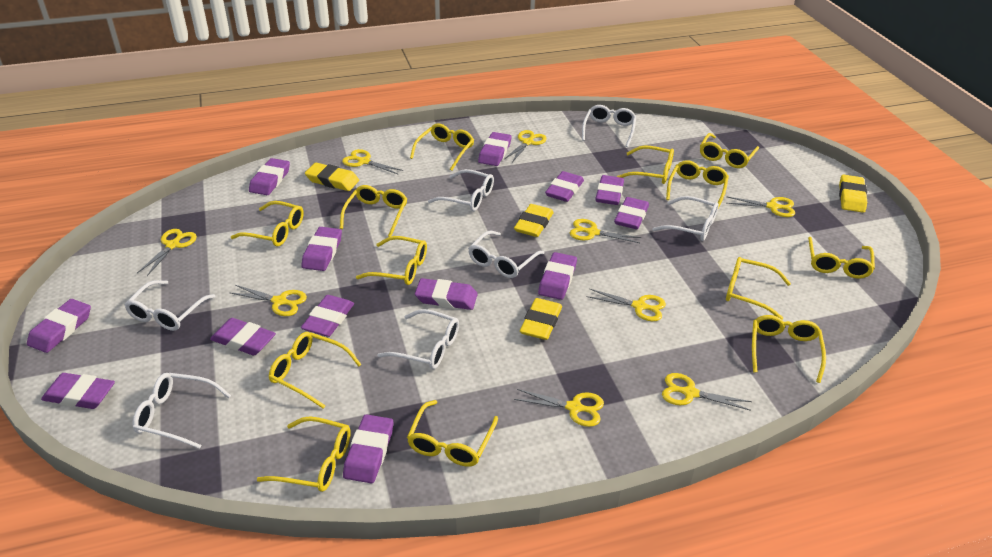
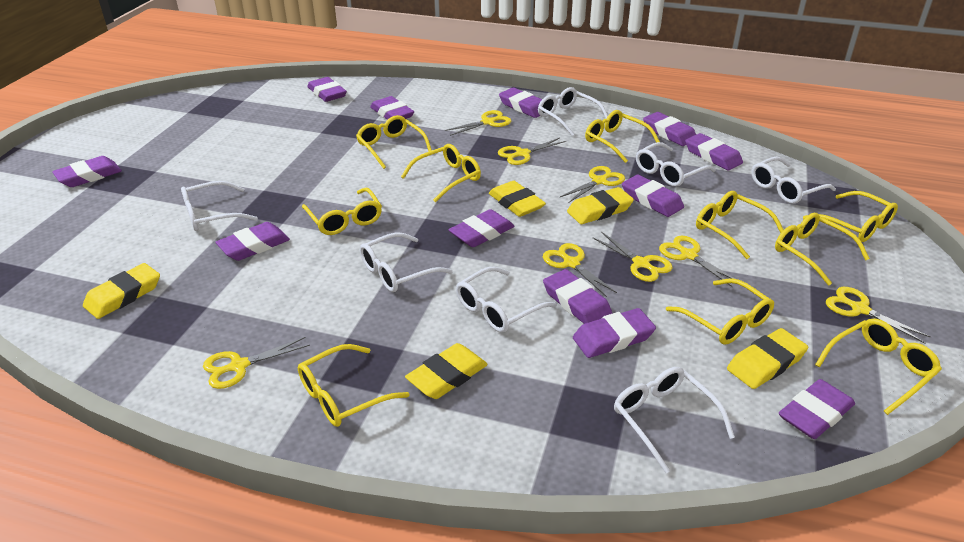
purple eraser: [27,299,91,353] [41,373,115,409] [210,318,276,356] [249,158,290,195] [301,227,342,271] [301,295,354,337] [343,414,393,483] [415,278,478,310] [478,132,512,166] [538,252,577,300] [545,171,584,202] [595,175,624,205] [614,197,649,229] = 13 -> [52,156,122,187] [215,222,290,261] [307,77,347,102] [370,96,414,120] [448,209,514,247] [499,88,542,118] [543,269,612,324] [573,308,656,358] [622,175,684,217] [643,112,696,146] [685,133,743,170] [779,379,855,439] = 12
yellow eraser: [305,163,359,191] [514,204,554,237] [520,298,562,340] [839,175,867,213] = 4 -> [83,263,160,319] [405,343,488,399] [489,181,546,217] [567,187,634,224] [727,328,808,389] = 5
yellow glasses: [231,201,304,247] [257,416,351,492] [269,332,362,409] [340,185,407,237] [356,236,427,285] [407,400,498,467] [410,123,474,171] [617,145,674,184] [666,160,729,209] [700,133,759,168] [726,257,791,319] [752,315,826,383] [808,237,875,279] = 13 -> [298,344,409,427] [302,188,382,235] [356,115,432,169] [401,144,481,203] [585,110,660,163] [666,278,774,345] [696,191,784,259] [775,213,870,286] [803,191,898,242] [815,319,942,415] = 10
yellow scissors: [137,229,197,276] [231,285,307,316] [342,149,403,174] [504,130,547,162] [514,389,604,427] [570,219,642,243] [587,289,666,321] [662,373,752,411] [727,197,795,217] = 9 -> [203,337,310,389] [445,110,511,136] [498,138,566,165] [543,243,617,297] [560,166,625,203] [593,232,672,282] [659,236,735,287] [826,287,931,343] = 8

